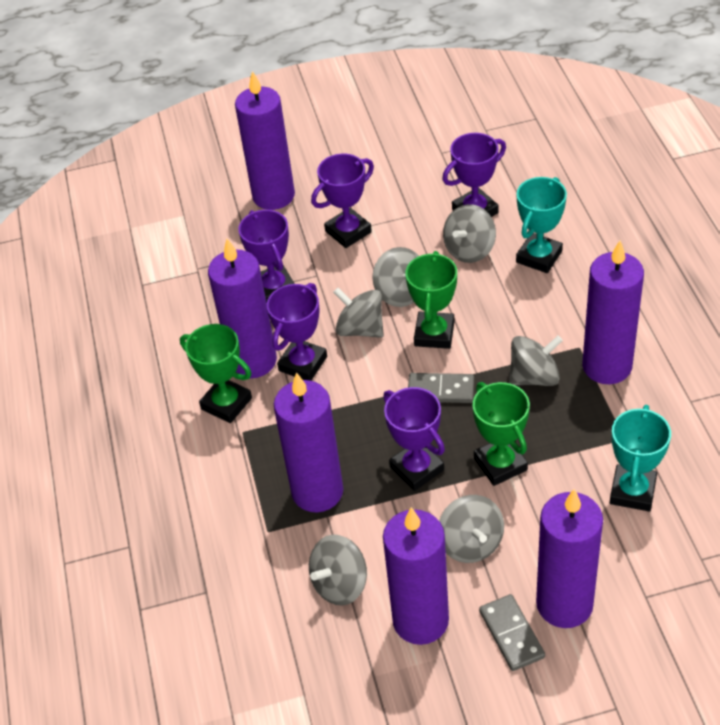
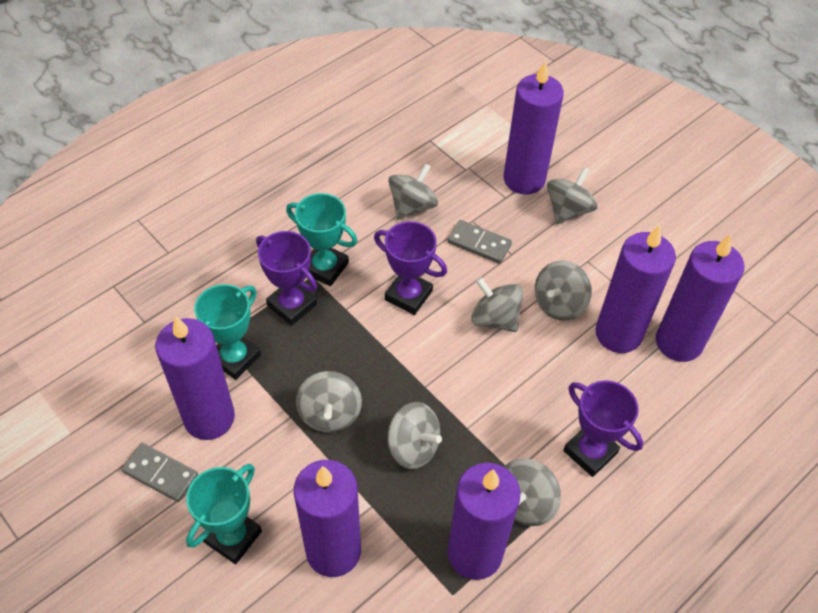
green trophy: [180,324,252,423] [405,251,457,349] [473,382,530,486] = 3 -> none = 0
grey spinning top: [309,535,367,606] [333,288,384,338] [372,247,419,307] [439,495,504,563] [443,204,496,263] [509,336,563,386] = 6 -> [296,371,362,432] [388,163,438,220] [388,402,442,469] [471,277,524,332] [504,458,561,526] [535,261,592,321] [547,167,597,224] = 7
purple trophy: [238,210,295,302] [267,283,327,381] [311,154,374,248] [383,387,445,491] [442,133,506,217] = 5 -> [256,231,317,326] [374,221,447,315] [563,380,643,477] = 3
turquoise trophy: [516,177,567,273] [610,405,671,511] = 2 -> [186,464,262,564] [194,284,261,380] [286,193,358,286] = 3

